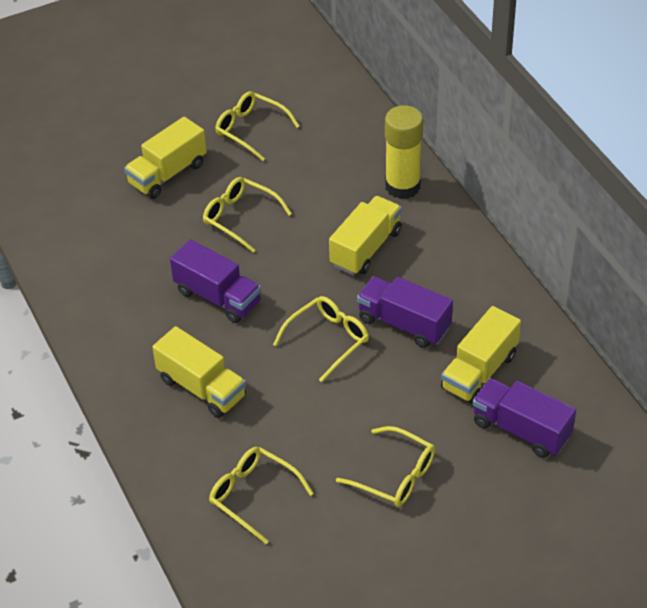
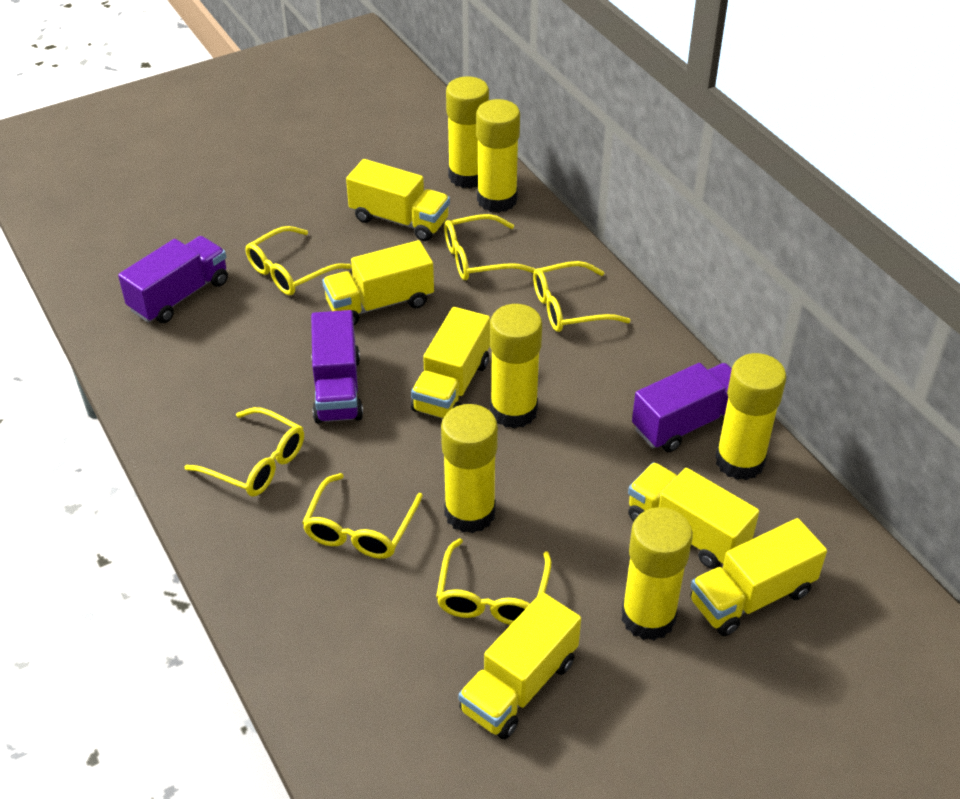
yellow glasses: [203,177,292,252] [209,447,314,544] [215,91,299,161] [273,296,369,382] [336,426,435,507] = 5 -> [184,407,304,496] [246,226,352,296] [302,473,423,559] [436,538,551,625] [444,214,535,280] [533,261,631,332] = 6
yellow glue stick: [385,105,423,199] = 1 -> [441,404,498,534] [446,76,489,188] [476,99,520,213] [490,304,542,429] [622,507,693,640] [715,353,786,480] = 6
yellow truck: [124,117,207,199] [152,326,246,418] [329,196,402,275] [441,306,521,404] = 4 -> [322,240,434,325] [346,159,450,241] [411,307,490,419] [459,592,581,739] [628,462,759,569] [690,518,827,636] = 6

